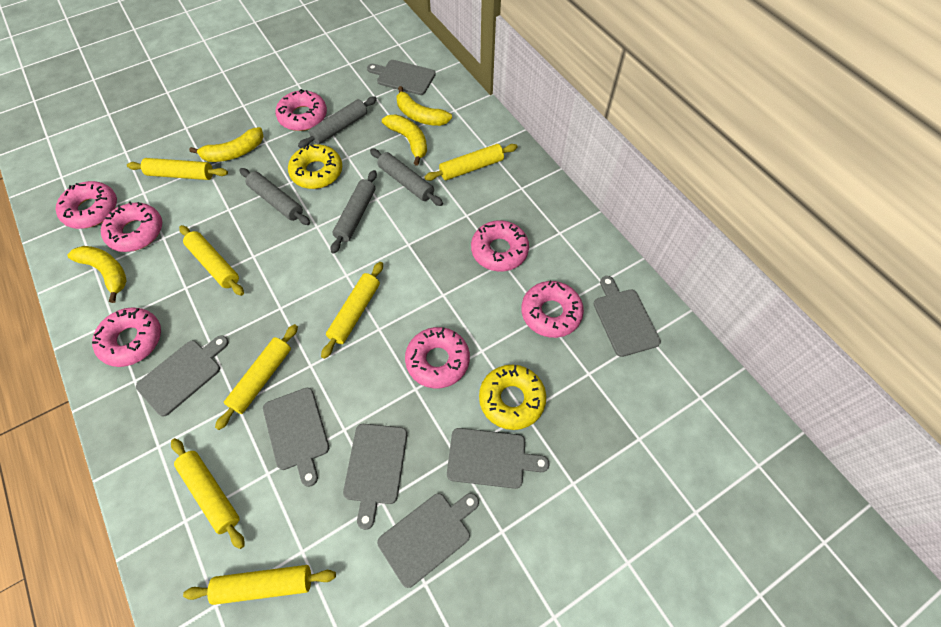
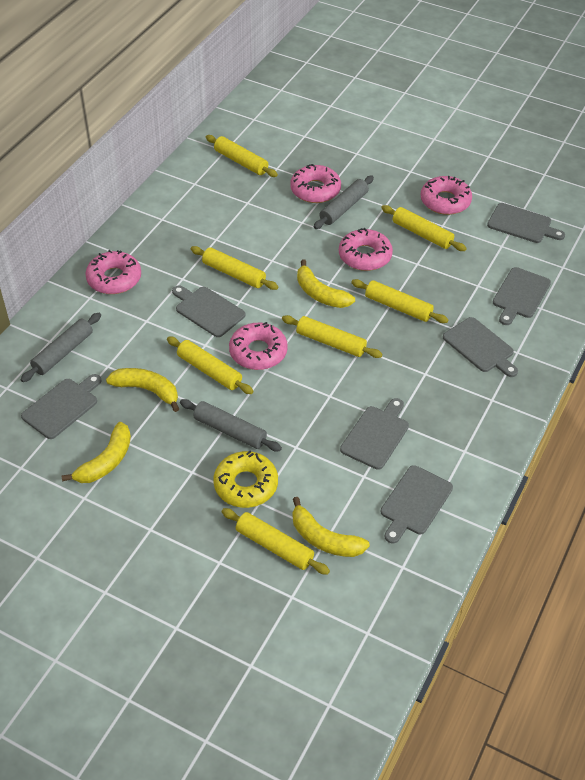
grey rolling pin: [239,168,310,225] [298,96,377,148] [330,170,377,254] [370,148,443,206] = 4 -> [20,313,101,382] [180,399,282,451] [314,176,374,229] = 3
pink donut: [55,181,117,229] [92,307,161,367] [101,202,162,252] [276,89,327,131] [405,327,470,388] [471,221,529,271] [521,281,584,338] = 7 -> [85,250,141,294] [229,322,288,370] [290,164,341,203] [339,228,393,271] [421,176,472,215] = 5
yellow donut: [288,144,342,189] [479,365,546,430] = 2 -> [213,450,278,508] = 1

